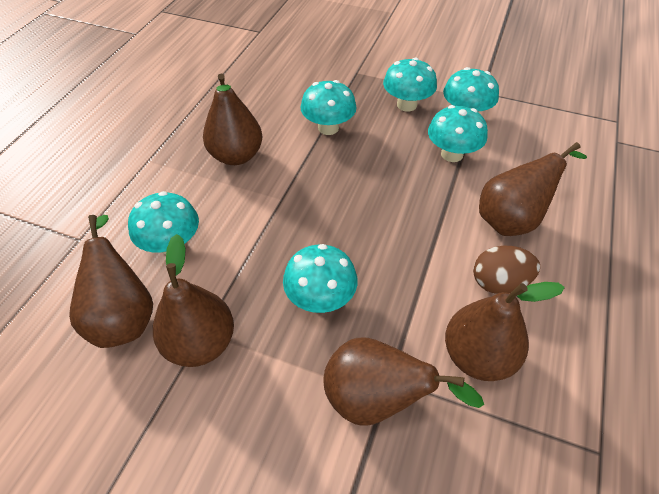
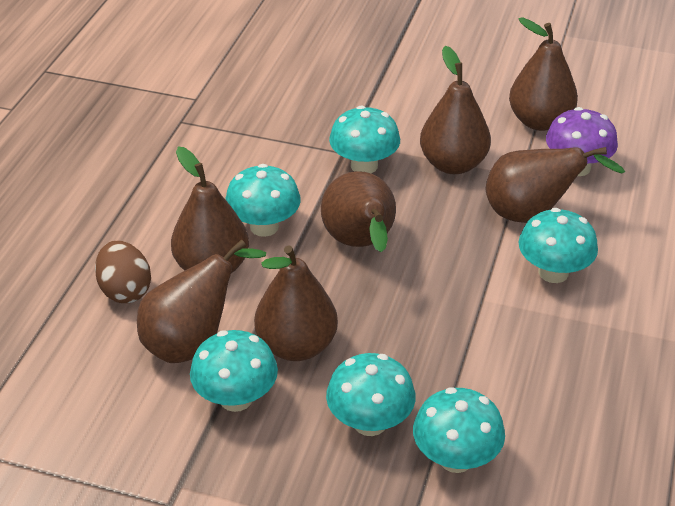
brown pear: [69,215,153,348] [153,234,234,367] [203,73,262,165] [323,338,484,425] [445,282,565,381] [479,142,587,236] = 6 -> [137,239,266,363] [171,147,249,273] [254,245,338,361] [321,171,396,252] [420,46,491,174] [486,147,625,223] [509,17,578,131] = 7
purple mushroom: none = 0 -> [546,107,618,176] = 1

